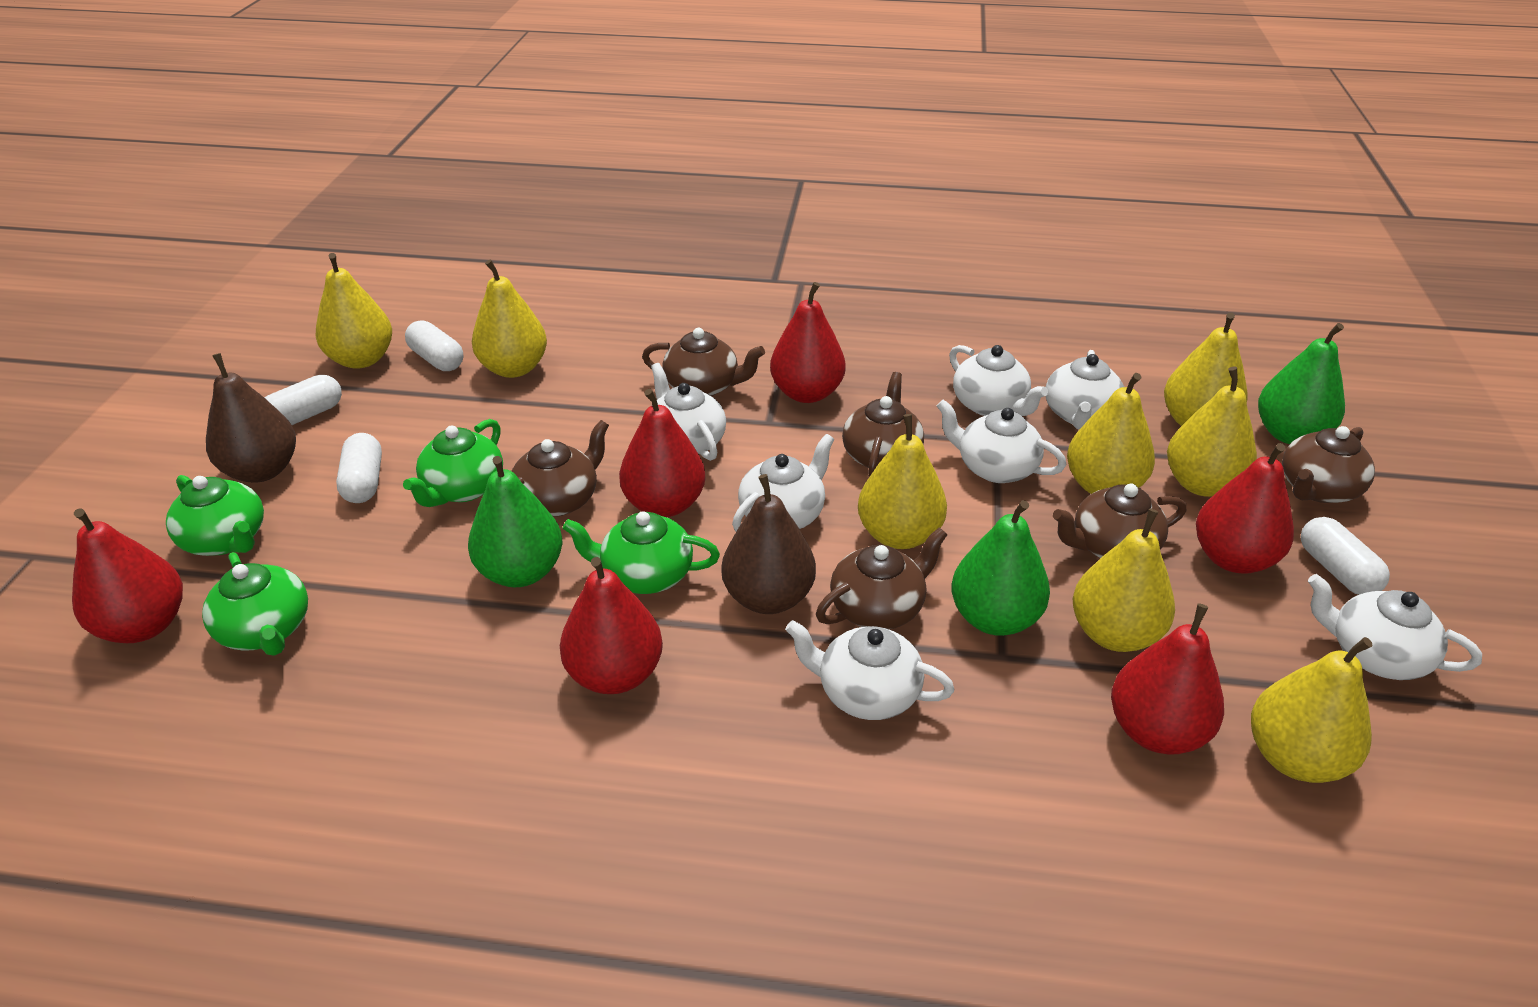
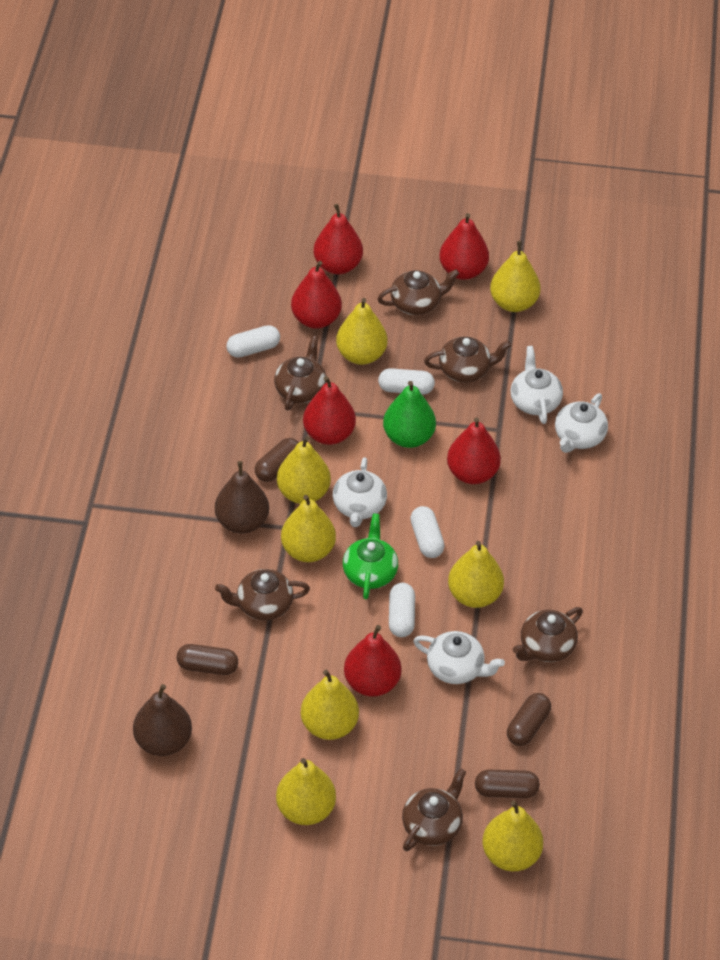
brown capsule: none = 0 -> [177,644,238,675] [255,438,299,482] [475,770,540,798] [507,693,551,746] = 4
green pear: [468,456,563,587] [951,500,1050,636] [1258,323,1345,444] = 3 -> [383,381,436,448] = 1
green teapot: [166,475,264,556] [202,552,308,656] [403,419,503,507] [563,511,720,594] = 4 -> [343,513,398,600] = 1
white teapot: [651,363,726,461] [732,434,834,531] [785,620,955,720] [937,400,1066,483] [949,345,1048,416] [1046,350,1124,430] [1308,574,1482,680] = 7 -> [333,457,387,527] [413,631,505,684] [510,346,563,424] [555,393,608,453] = 4

